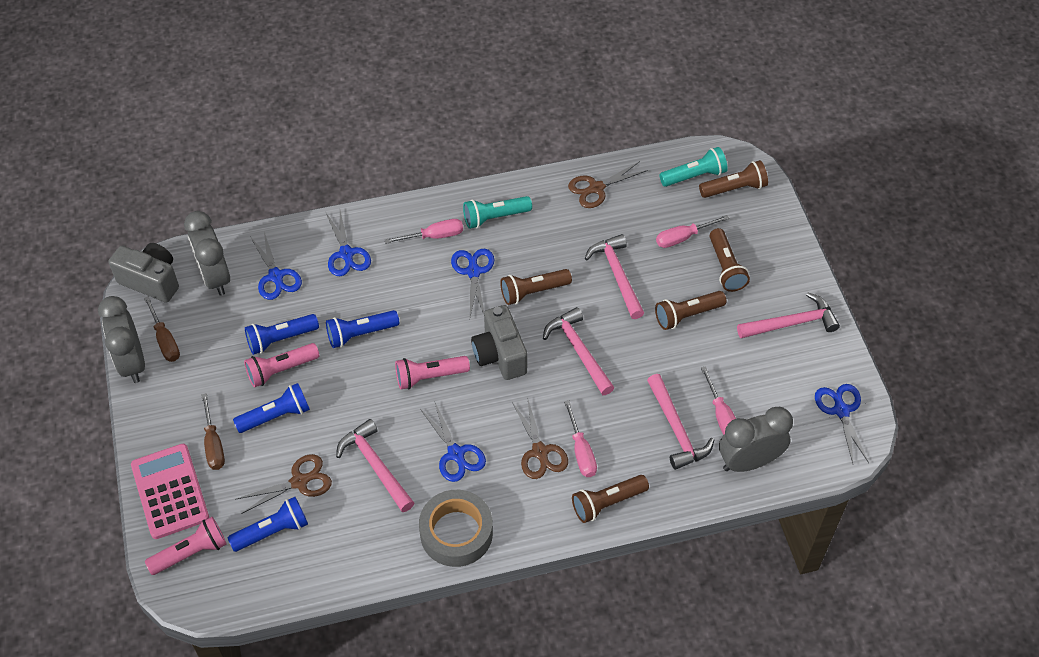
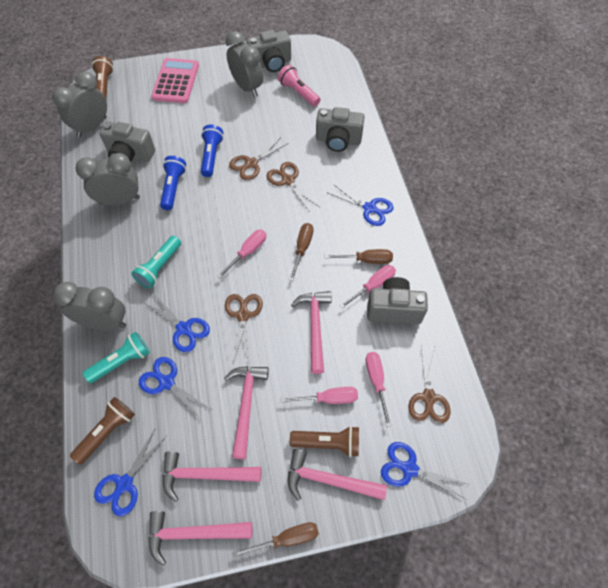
blue flashlight: [228,497,308,552] [233,383,310,433] [245,314,319,355] [326,310,399,348] = 4 -> [160,156,186,210] [201,125,224,177] = 2
brown flashlight: [500,269,572,305] [572,475,649,523] [655,291,726,330] [699,160,768,198] [709,228,750,292] = 5 -> [70,397,135,465] [91,56,113,99] [290,426,359,457] = 3
brown scissors: [235,454,332,514] [512,397,568,479] [568,161,648,208] = 3 -> [225,294,263,363] [229,138,288,180] [267,162,319,211] [408,346,450,423] = 4
brown screwdriver: [144,296,180,362] [201,393,225,470] = 2 -> [232,522,319,558] [289,223,314,281] [324,249,393,264] = 3
grey camera: [109,243,179,303] [471,305,527,380] = 2 -> [100,122,155,162] [246,30,291,72] [316,107,365,152] [367,277,428,324] = 4
grey clock: [98,296,145,383] [184,211,230,296] [719,407,793,472] = 3 -> [52,71,107,138] [53,282,126,331] [76,153,140,205] [226,31,263,97] = 4
grey tape: [419,490,493,567] = 1 -> none = 0
pink flashlight: [145,517,226,575] [244,343,320,388] [395,356,470,390] = 3 -> [278,65,321,107] = 1

